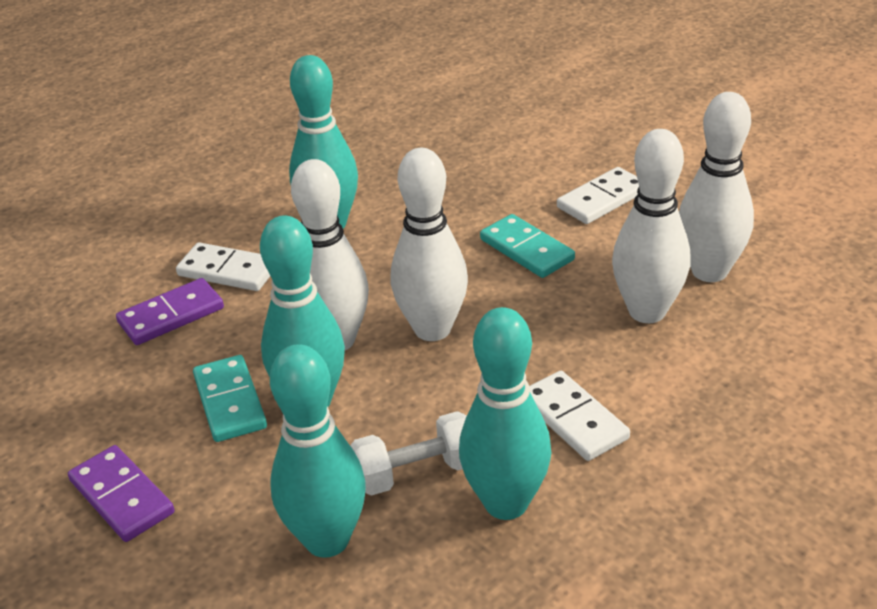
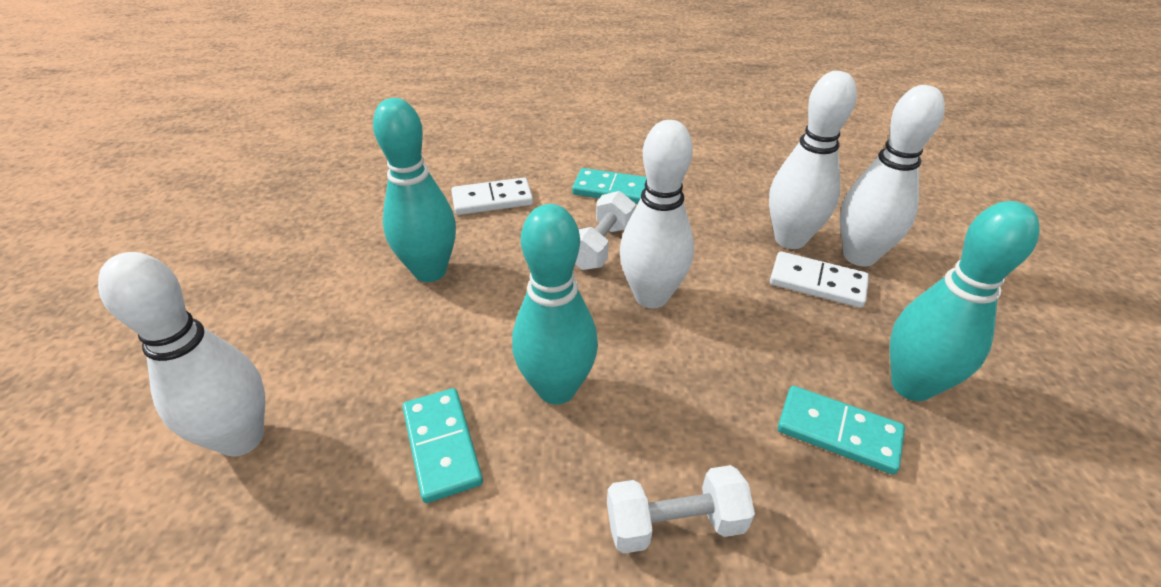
purple domino: [68,445,175,542] [116,278,224,345] = 2 -> none = 0
turquoise bowling pin: [260,215,345,407] [270,344,366,558] [289,55,358,228] [459,307,551,520] = 4 -> [373,98,456,282] [512,204,598,405] [890,201,1040,401] = 3
turquoise domino: [193,355,267,442] [480,214,575,278] = 2 -> [403,388,483,503] [572,168,647,204] [778,386,905,475] = 3
white domino: [176,242,270,291] [530,371,630,461] [557,167,639,224] = 3 -> [451,177,533,215] [770,251,869,308] = 2
white dumbbell: [350,411,467,496] = 1 -> [575,191,636,270] [607,465,755,554] = 2

